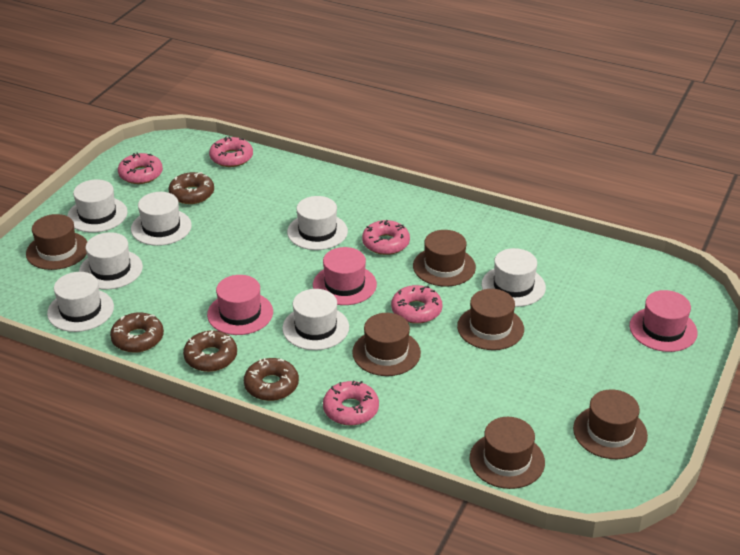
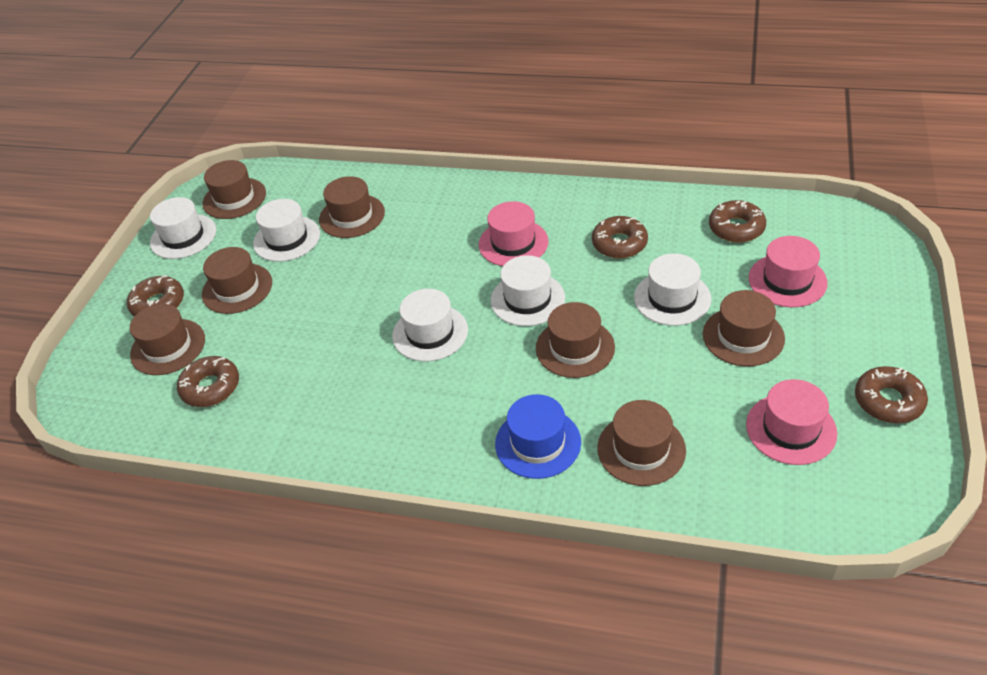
blue hat: none = 0 -> [495,394,581,479] = 1
brown donut: [110,312,164,353] [169,172,214,204] [183,330,237,372] [244,358,299,401] = 4 -> [127,275,184,317] [177,356,239,407] [592,216,648,258] [709,200,766,243] [855,366,928,423] = 5
brown hat: [26,214,87,270] [352,313,421,376] [413,230,476,287] [457,289,524,350] [469,417,545,489] [573,389,648,459] = 6 -> [130,304,205,375] [202,160,266,219] [202,247,272,314] [319,176,385,238] [536,302,615,378] [597,400,686,486] [703,290,785,366] = 7
pink donut: [118,153,163,184] [209,136,253,167] [323,381,379,426] [362,220,410,255] [391,285,442,324] = 5 -> none = 0
white hat: [47,272,114,332] [67,179,128,233] [79,232,143,289] [131,192,192,246] [282,289,349,350] [287,196,348,250] [482,248,546,307] = 7 -> [150,197,216,259] [253,199,320,262] [392,289,468,361] [491,255,565,326] [634,254,711,326] = 5

